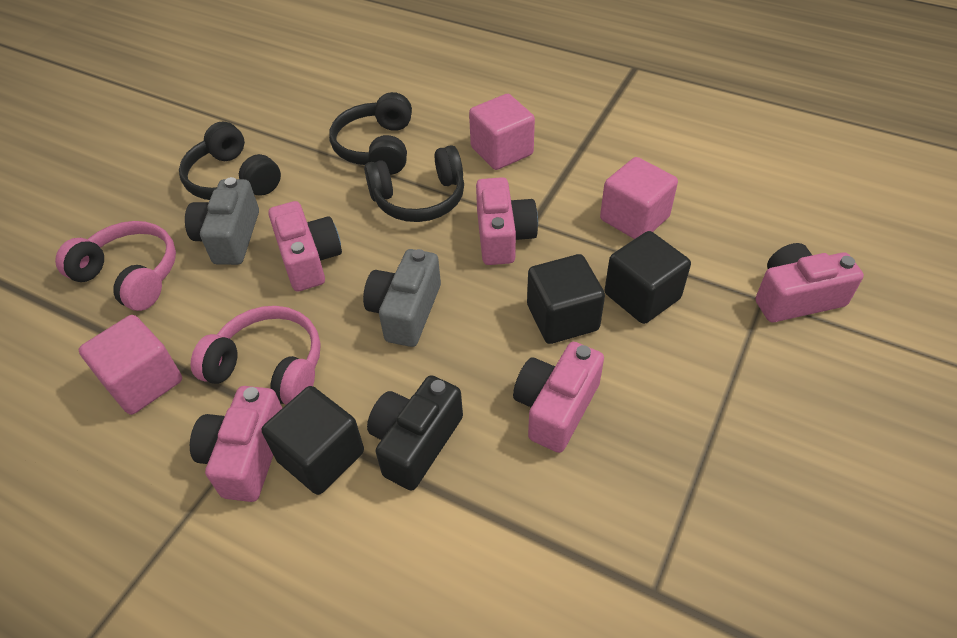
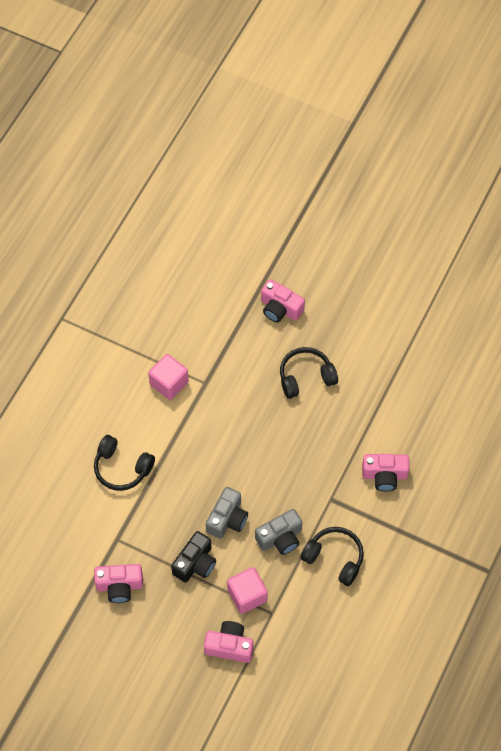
black cube: [262,386,364,495] [527,254,605,344] [605,231,691,324] = 3 -> none = 0
pink camera: [190,386,282,502] [268,201,342,292] [476,177,538,265] [513,342,604,453] [755,243,864,322] = 5 -> [94,564,143,603] [204,621,254,663] [261,279,305,323] [362,454,410,491] = 4
pink cube: [78,315,182,415] [469,94,535,170] [600,157,678,239] = 3 -> [148,354,189,400] [227,567,268,614] = 2
pink headphones: [55,221,176,311] [191,306,321,405] = 2 -> none = 0

